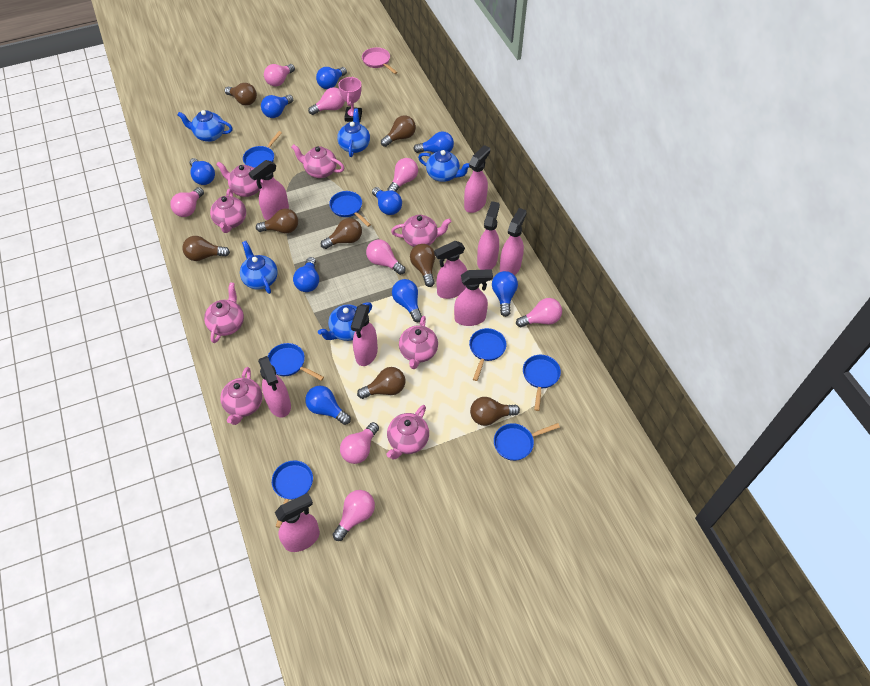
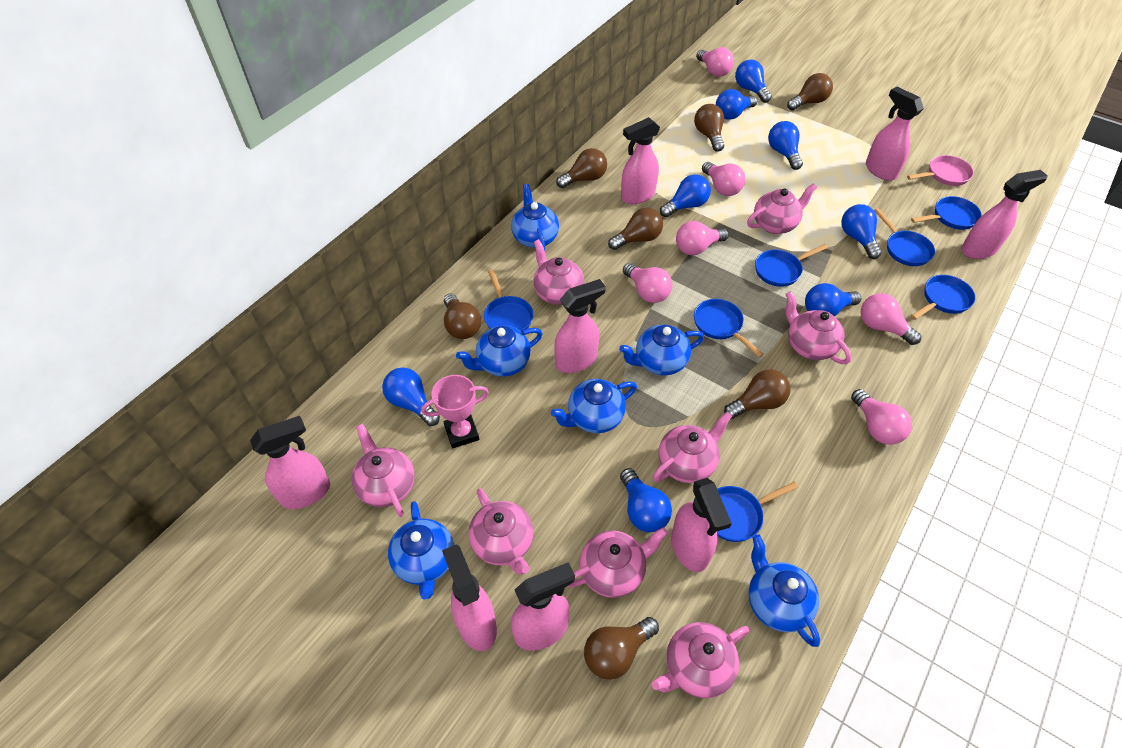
blue light bulb: [189,158,215,185] [261,95,293,118] [293,257,319,292] [305,386,351,425] [316,67,347,89] [372,187,402,215] [392,279,422,322] [413,131,454,153] [492,271,518,317] = 9 -> [382,368,440,426] [620,468,672,532] [660,174,711,217] [716,89,757,120] [735,59,772,103] [768,121,803,170] [805,283,861,317] [841,204,882,259] = 8
blue teapot: [177,110,233,142] [240,241,278,294] [318,302,372,341] [337,108,370,157] [418,150,469,182] = 5 -> [388,501,454,600] [456,326,543,377] [511,184,559,250] [551,379,637,433] [619,325,704,375] [749,535,820,647] = 6
brown light bulb: [182,236,230,261] [225,83,257,105] [256,208,298,233] [321,218,362,249] [357,367,405,399] [381,115,416,147] [410,244,435,287] [470,397,520,426] = 8 -> [444,293,481,339] [556,148,607,188] [584,617,659,680] [608,208,663,250] [694,104,724,152] [724,369,791,419] [787,73,833,110] = 7
pink light bulb: [170,187,204,217] [264,64,295,86] [308,87,345,115] [333,490,375,541] [340,422,379,464] [366,239,405,275] [387,158,418,192] [516,298,562,328] = 8 -> [623,263,672,303] [676,221,729,255] [696,47,734,77] [702,162,745,196] [851,389,912,445] [861,293,921,345] = 6
pink spray bottle: [249,160,289,220] [258,356,291,417] [275,493,320,552] [351,304,378,366] [434,241,467,299] [454,269,493,326] [464,145,490,213] [477,201,500,270] [500,208,527,275] = 9 -> [250,416,330,509] [442,545,497,651] [511,562,575,651] [554,279,606,373] [621,117,660,204] [671,478,732,572] [866,87,924,181] [961,170,1048,259] = 8

